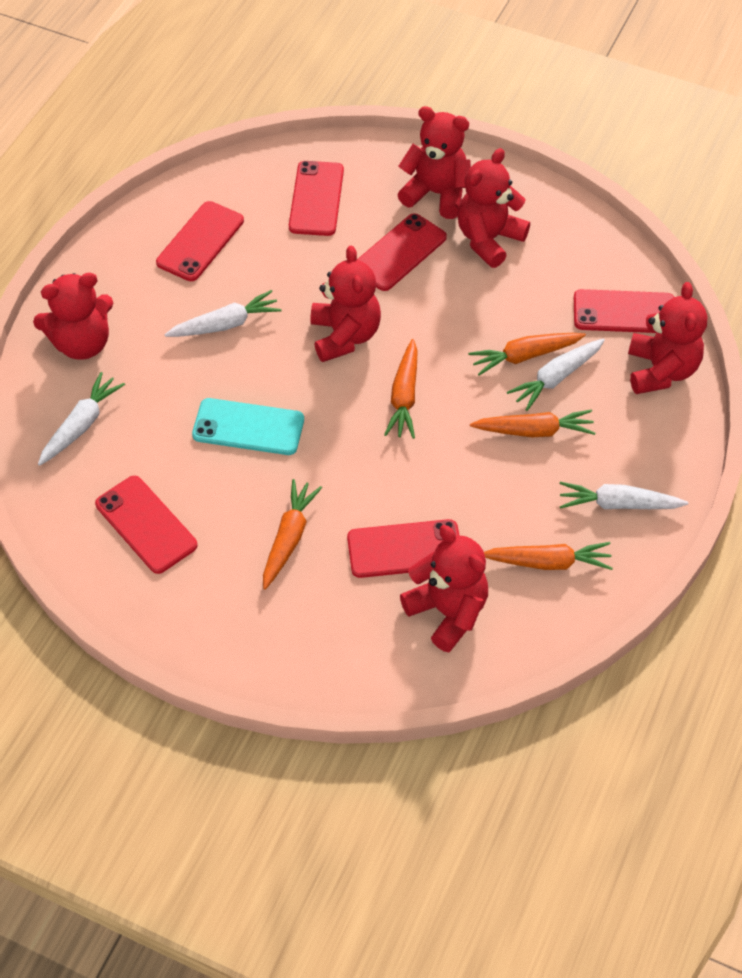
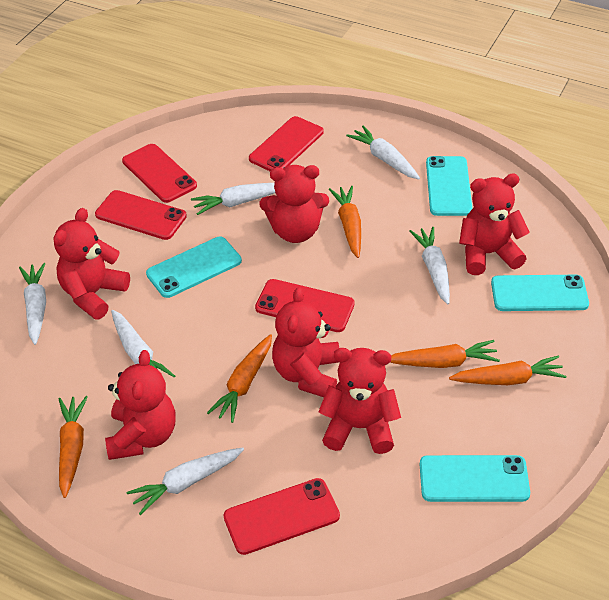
red phone: [95,476,197,574] [156,201,244,281] [289,161,344,236] [347,519,459,578] [357,213,447,291] [574,289,674,333] = 6 -> [95,190,187,240] [122,144,197,203] [224,478,340,555] [249,116,323,171] [255,279,355,332] = 5
turquoise phone: [192,398,304,455] = 1 -> [146,237,242,298] [420,455,530,502] [426,156,473,216] [491,275,589,311] = 4
white carrot: [38,372,125,466] [165,290,282,337] [507,338,605,411] [560,482,688,509] = 4 -> [19,263,46,345] [111,310,175,378] [127,448,244,515] [191,183,275,215] [346,126,420,179] [409,227,450,304] = 6

